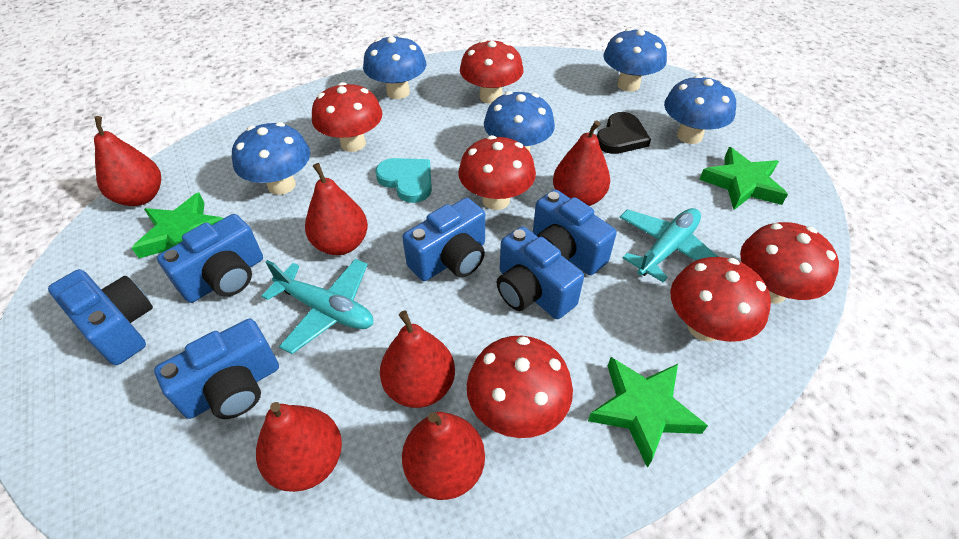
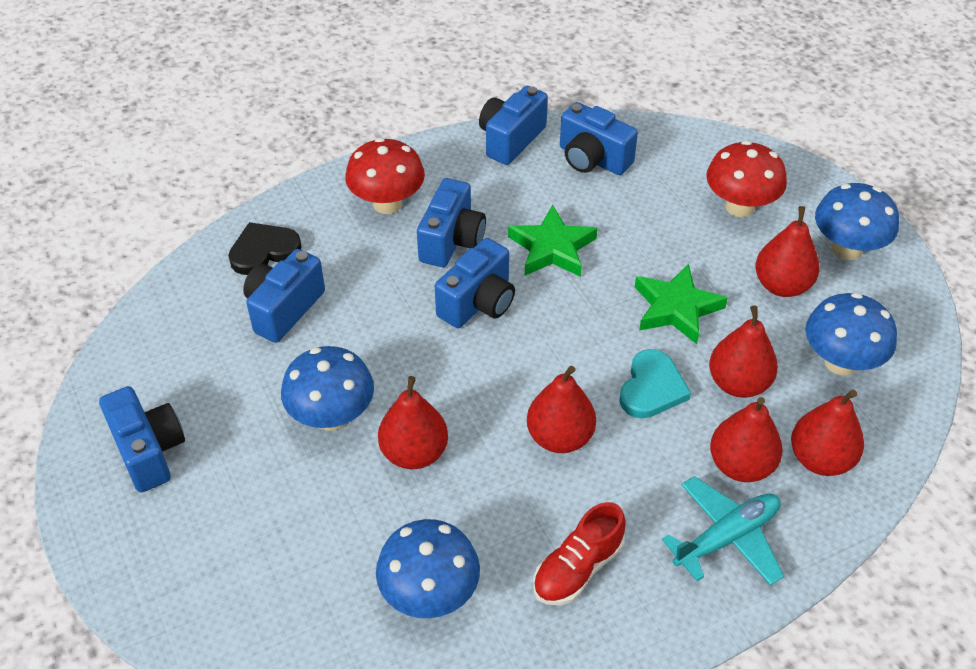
blue mushroom: [232,122,310,195] [363,35,426,99] [484,91,555,152] [603,28,667,92] [664,75,736,144] = 5 -> [281,346,374,431] [376,519,480,618] [806,293,897,375] [815,183,899,260] = 4
green star: [132,192,224,258] [588,357,708,468] [699,147,788,210] = 3 -> [508,205,598,277] [635,263,728,344] = 2
red mushroom: [312,82,382,152] [458,135,536,210] [460,39,523,104] [467,336,573,438] [670,257,771,342] [740,222,839,304] = 6 -> [345,138,425,214] [706,141,787,217] = 2
red shoe: none = 0 -> [533,502,626,605] = 1
turquoise plane: [261,259,373,354] [619,208,718,282] = 2 -> [662,476,784,586] = 1

